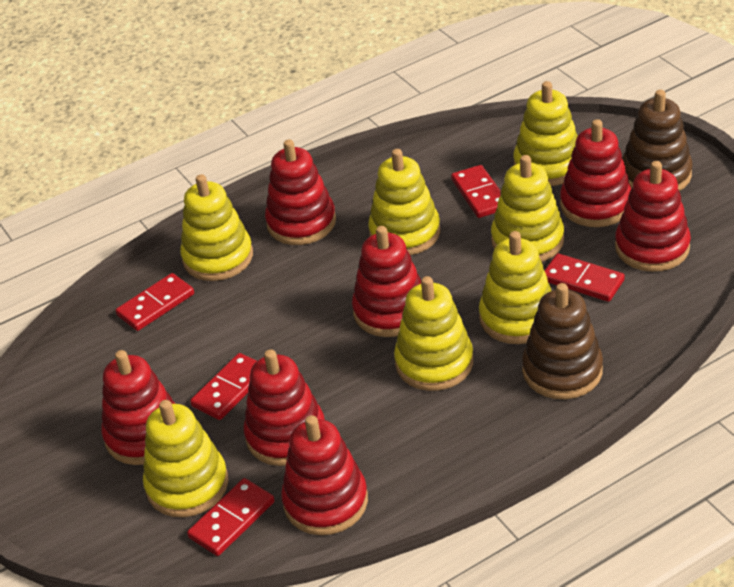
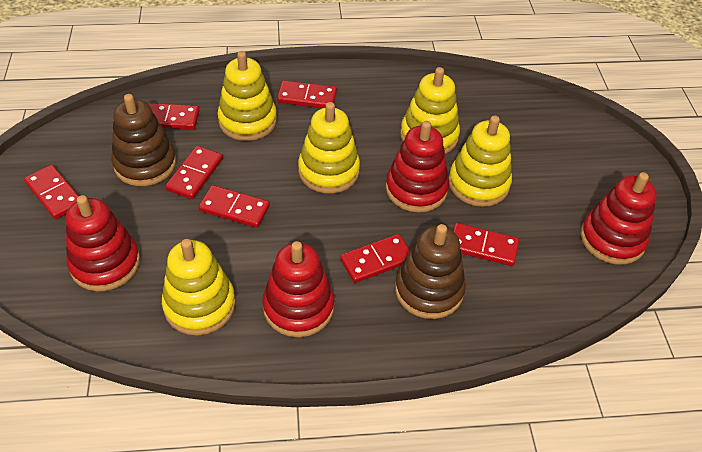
red domino: [116,273,194,331] [187,478,275,556] [190,353,257,420] [451,165,501,218] [544,253,625,302] = 5 -> [24,165,79,219] [147,103,200,130] [165,146,223,199] [199,185,270,228] [277,80,337,108] [340,234,410,283] [453,223,519,266] = 7
red stacking toy: [101,350,175,465] [243,349,325,466] [265,140,336,245] [281,415,368,535] [352,226,421,337] [560,119,631,227] [615,161,691,272] = 7 -> [66,195,140,291] [263,241,334,337] [386,121,449,213] [580,172,657,265] = 4
yellow stacking toy: [143,400,228,517] [180,174,253,281] [368,149,440,255] [394,276,473,391] [479,231,552,344] [491,155,564,262] [513,81,578,186] = 7 -> [162,239,236,336] [217,51,277,141] [298,102,360,194] [400,67,460,154] [449,115,512,207] = 5

